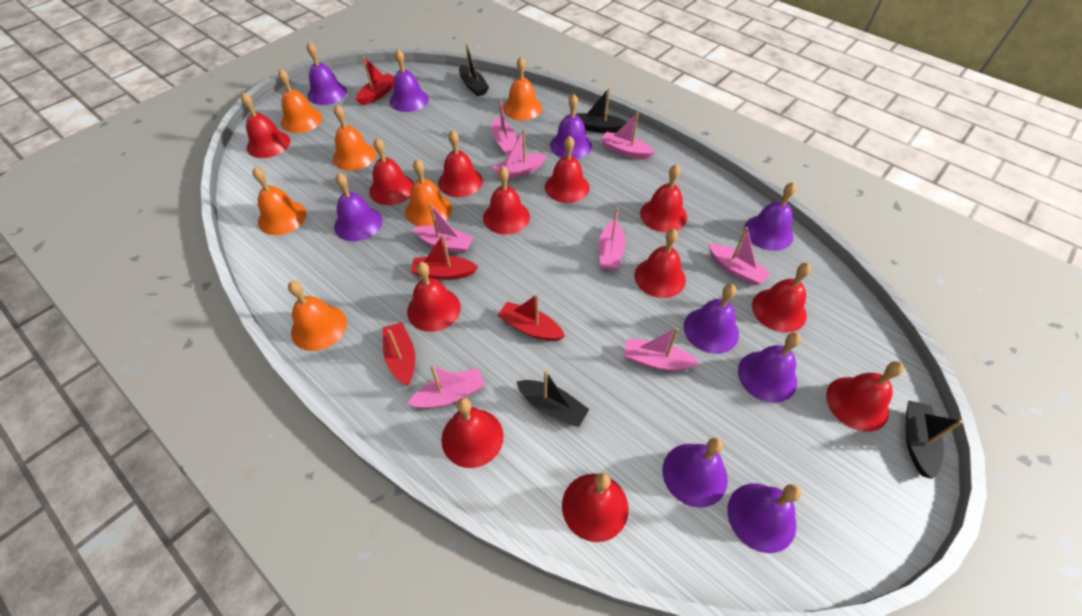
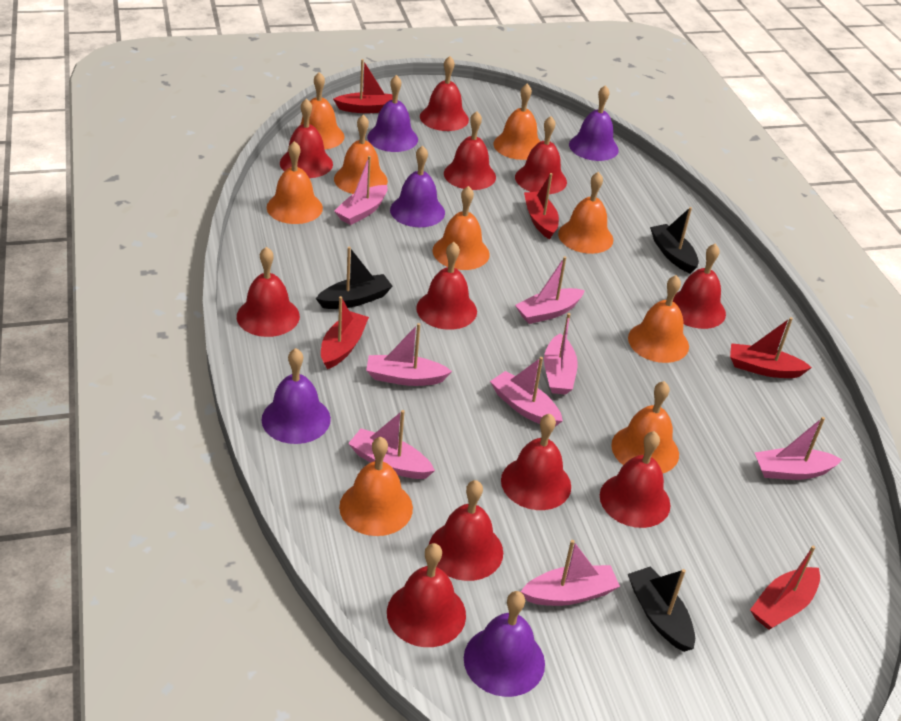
black boat: [459,43,489,96] [516,371,589,427] [576,88,627,133] [906,400,963,479] = 4 -> [316,247,393,309] [628,566,695,652] [650,207,699,274] = 3
orange bell: [252,167,306,235] [278,69,322,133] [288,281,347,351] [333,105,376,171] [405,160,452,226] [503,57,542,121] = 6 -> [267,141,323,224] [300,72,344,150] [334,115,388,194] [339,436,413,536] [433,186,490,270] [494,83,541,160] [558,172,613,254] [611,381,679,473] [628,275,689,363] = 9
purple bell: [307,42,347,105] [334,173,382,241] [390,49,429,112] [550,94,592,159] [663,438,728,508] [684,284,739,354] [728,483,801,553] [738,332,801,403] [744,182,796,251] = 9 -> [261,348,331,444] [367,75,418,152] [390,145,445,227] [464,591,545,697] [569,85,619,161] = 5
red bell: [241,93,290,158] [369,138,414,205] [407,262,461,332] [438,130,483,197] [441,398,504,468] [483,166,530,234] [545,136,589,203] [562,473,629,542] [634,229,686,298] [640,164,687,232] [752,263,811,333] [826,361,904,432] = 12 -> [237,247,300,337] [280,98,333,178] [387,543,466,647] [416,242,477,330] [420,56,469,131] [429,480,503,581] [444,111,496,190] [501,414,571,510] [515,116,567,194] [600,431,671,528] [673,243,726,329] = 11
red boat: [356,56,394,105] [383,322,415,386] [411,234,478,280] [498,294,565,341] = 4 -> [321,296,369,369] [333,59,393,113] [524,173,559,239] [730,317,812,378] [750,546,820,630] = 5

